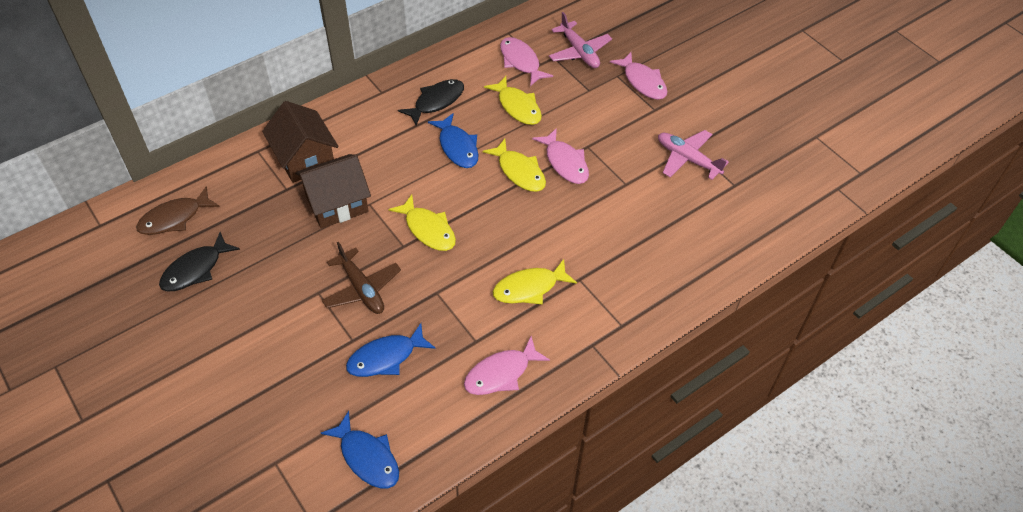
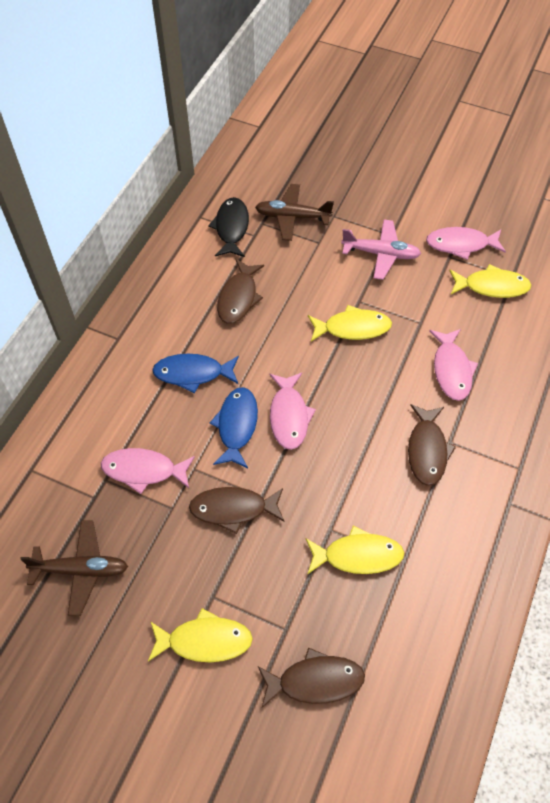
black fish: [159,232,240,291] [398,79,464,126] = 2 -> [208,197,249,257] = 1
blue fish: [321,411,399,488] [346,323,436,377] [428,113,479,168] = 3 -> [152,354,239,393] [210,387,258,468] = 2
brown fish: [136,186,220,235] = 1 -> [189,487,284,534] [217,259,264,324] [258,647,365,708] [408,404,456,486] = 4
brown house: [262,101,339,183] [295,154,371,228] = 2 -> none = 0
brown plane: [322,242,401,314] = 1 -> [20,520,128,616] [255,184,334,241] = 2
pink plane: [549,12,612,68] [658,130,729,180] = 2 -> [341,219,421,280] = 1

